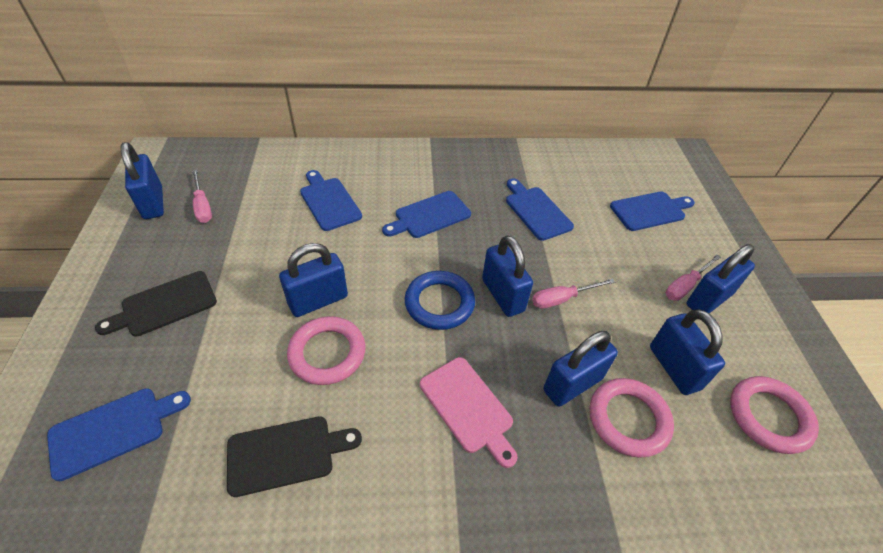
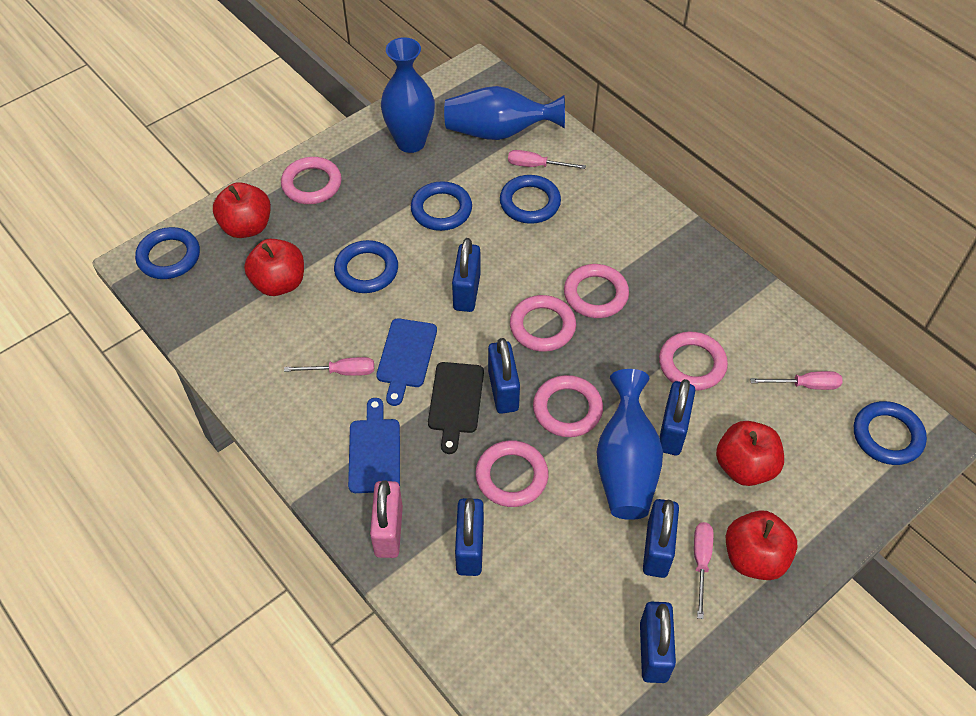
black cutting board: [95,271,217,337] [227,416,362,497] = 2 -> [428,362,484,454] = 1
blue cutting board: [47,388,191,481] [300,170,362,231] [382,191,471,238] [506,179,574,241] [610,191,695,231] = 5 -> [348,398,400,493] [376,318,437,406] = 2
blue ring: [405,271,475,330] = 1 -> [135,227,200,279] [334,240,398,293] [411,181,472,231] [500,175,561,224] [854,401,927,465] = 5
blue vase: none = 0 -> [381,37,435,153] [444,86,565,140] [597,369,663,520] = 3
pink cutting board: [420,357,518,468] = 1 -> none = 0
pink padlock: none = 0 -> [370,480,403,558] = 1
pink ring: [287,316,366,385] [590,378,674,458] [730,376,819,454] = 3 -> [281,157,342,204] [475,440,548,507] [510,295,576,352] [533,375,603,437] [564,264,629,318] [659,332,728,391] = 6
pink screwdriver: [192,169,212,223] [532,278,615,309] [666,254,721,301] = 3 -> [284,357,374,376] [508,150,586,169] [694,522,713,619] [750,371,842,390] = 4
red apple: none = 0 -> [213,182,271,238] [244,239,304,296] [716,421,784,486] [726,510,798,580] = 4

